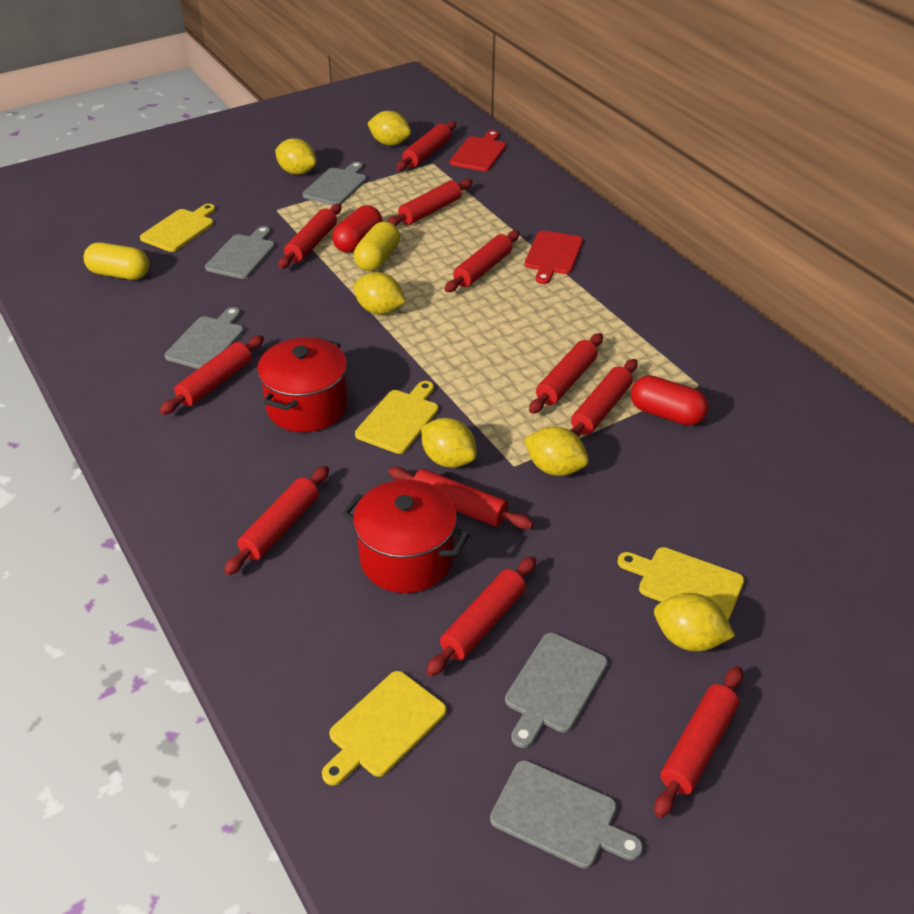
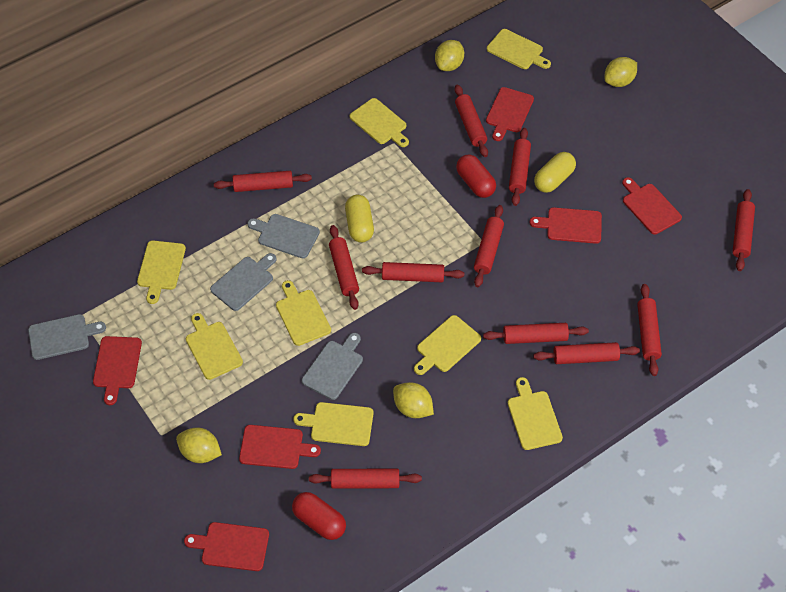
grey cutting board: [165,307,244,369] [205,226,275,279] [302,162,366,205] [490,760,643,869] [505,633,608,748] = 5 -> [28,314,106,360] [210,253,277,311] [247,214,320,258] [302,333,363,400] = 4
red cutting board: [450,130,506,171] [525,230,583,284] = 2 -> [93,336,142,405] [184,522,269,571] [239,425,321,469] [486,87,534,141] [530,207,602,244] [622,177,682,235] = 6
red pot: [257,337,348,432] [342,480,470,593] = 2 -> none = 0
yellow cutting board: [140,204,215,252] [322,671,447,786] [355,381,439,454] [618,547,744,621] = 4 -> [137,241,186,304] [186,313,243,380] [276,280,331,346] [293,402,374,446] [350,98,409,147] [414,315,481,375] [487,29,551,69] [508,377,563,450] = 8
yellow lemon: [275,138,317,175] [353,272,405,314] [367,111,411,146] [421,418,477,468] [524,426,589,476] [654,593,735,651] = 6 -> [176,428,222,463] [393,382,434,418] [435,40,464,71] [604,57,637,87] = 4

